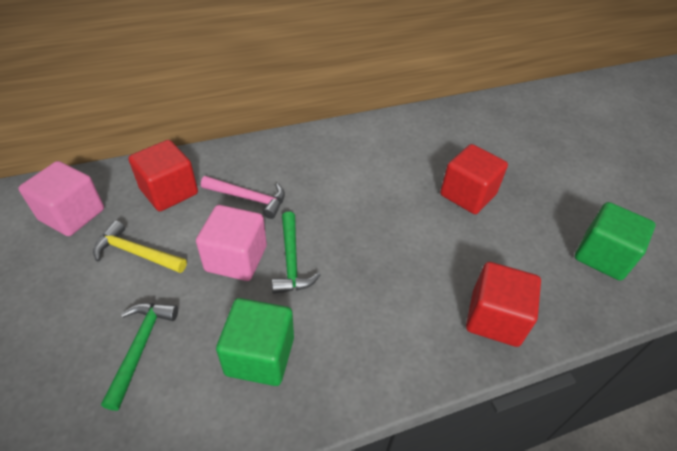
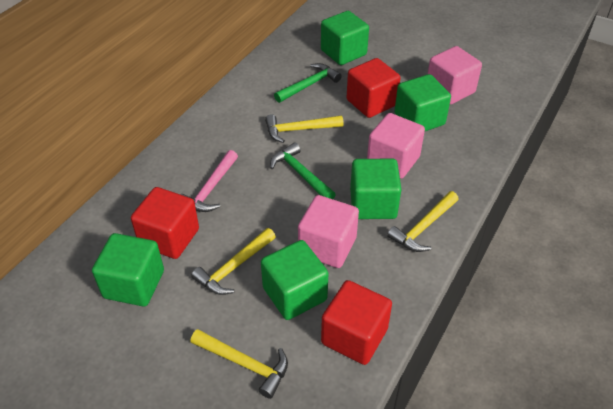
green cube: [216,298,294,386] [575,202,656,281] = 2 -> [92,233,164,306] [261,240,329,320] [321,11,369,65] [350,159,402,219] [394,74,451,131] = 5
pink cube: [18,161,104,236] [196,205,267,281] = 2 -> [298,195,359,268] [367,113,425,179] [428,46,482,105] = 3
yellow hammer: [93,220,187,273] = 1 -> [190,329,288,399] [191,228,276,295] [265,114,343,143] [387,191,459,252] = 4

